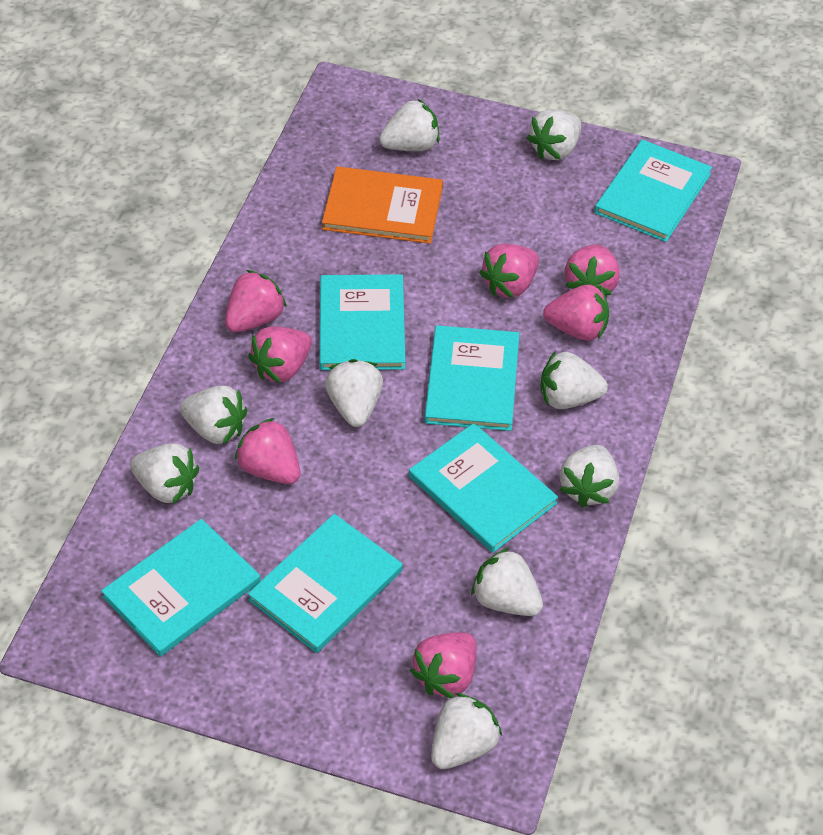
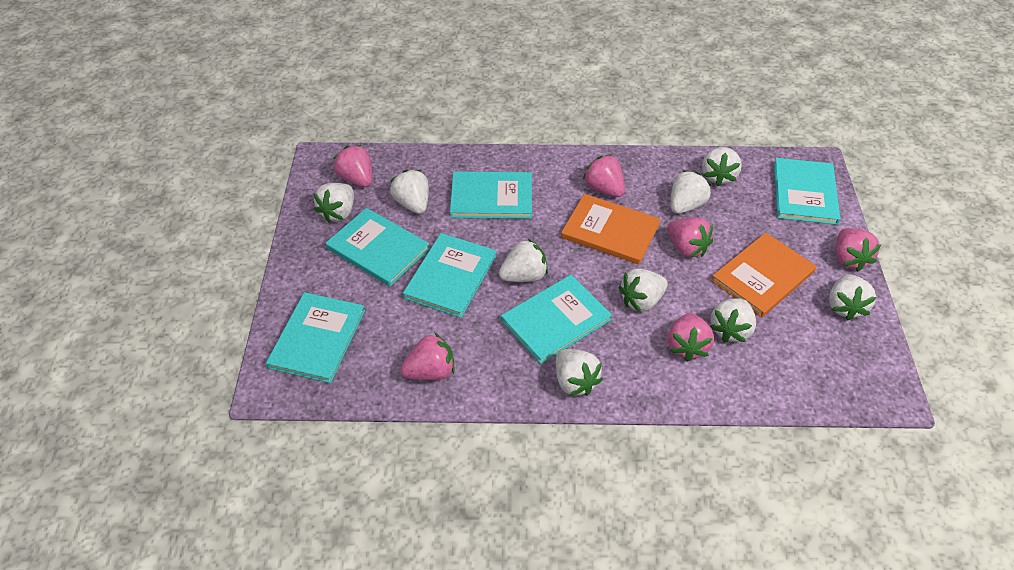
orange book: [322,166,443,244] = 1 -> [561,194,660,264] [711,232,816,318] = 2
pink strawberry: [225,270,287,332] [235,418,300,484] [248,326,312,383] [410,632,477,698] [479,244,539,298] [543,285,609,341] [565,244,620,296] = 7 -> [333,145,372,187] [401,333,455,380] [583,154,625,197] [667,217,713,258] [668,313,714,362] [836,228,881,272] = 6

